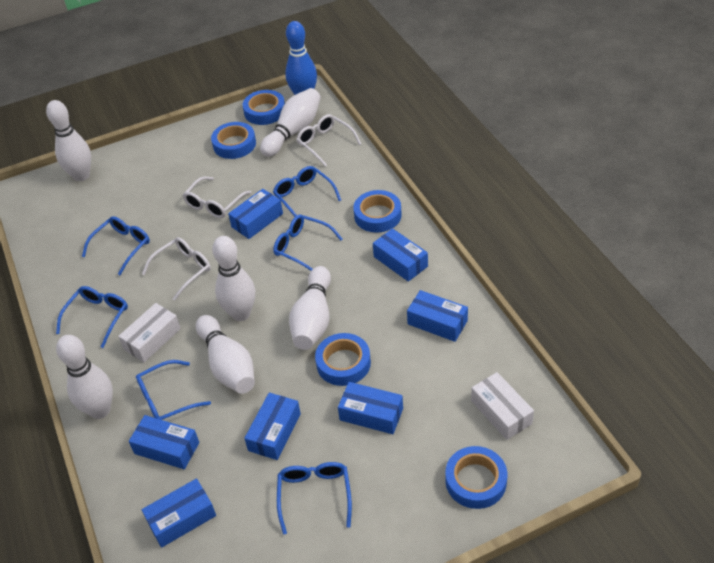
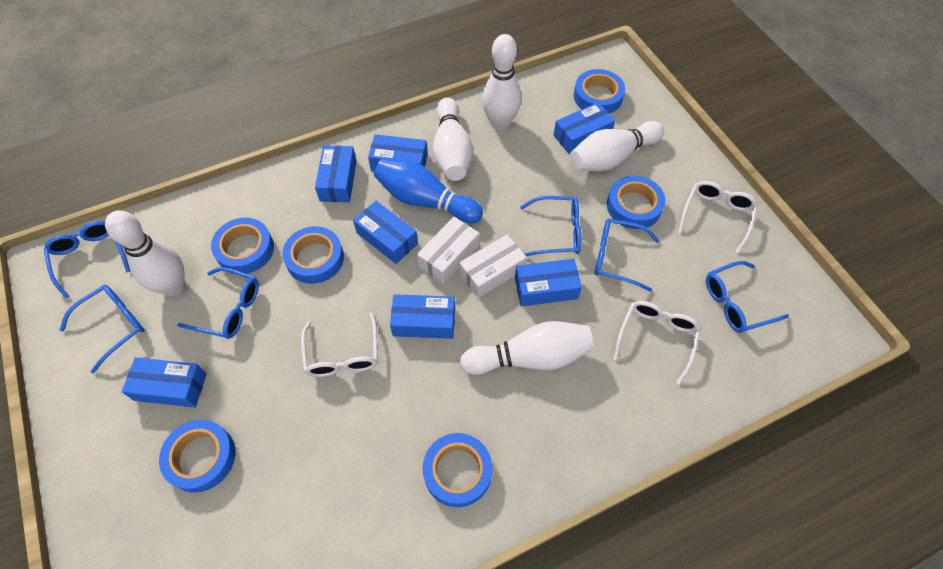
blue tape: [211,122,256,159] [243,90,285,125] [315,333,371,386] [353,190,402,233] [445,446,507,509] = 5 -> [159,419,235,493] [211,218,274,274] [282,226,344,284] [423,433,492,507] [573,69,625,114] [607,175,665,229] = 6
white bowling pin: [46,100,91,181] [56,335,113,419] [196,315,255,394] [212,236,255,321] [260,88,321,157] [289,266,331,350] = 6 -> [105,211,185,296] [433,97,473,181] [460,321,594,375] [482,34,521,130] [570,121,664,171] = 5

